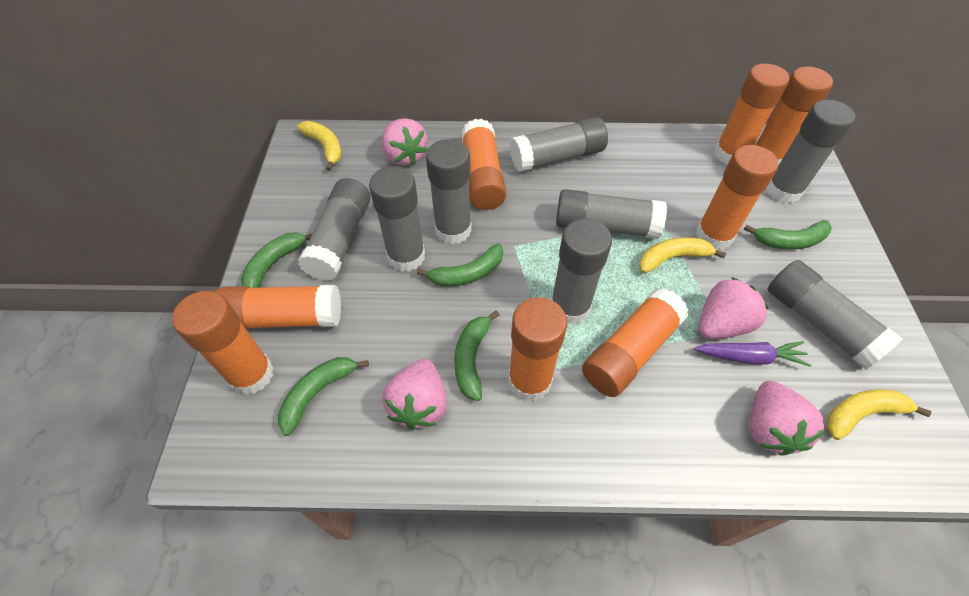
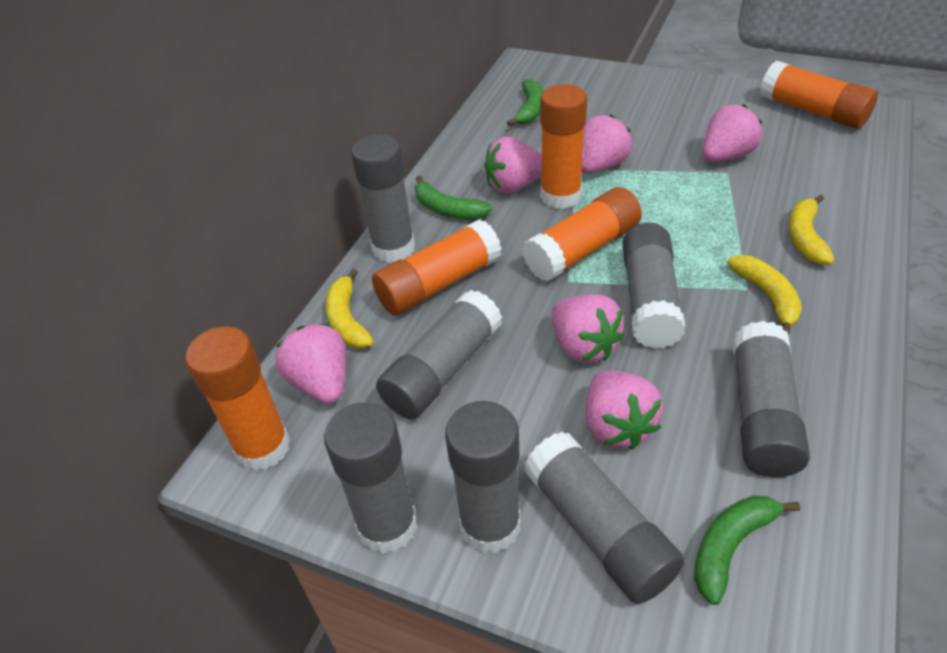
green banana: [241,232,312,288] [278,357,369,436] [417,243,503,287] [454,311,499,401] [744,220,832,250] = 5 -> [415,176,492,219] [507,79,543,127] [694,496,800,605] = 3
grey glue stick: [298,178,371,281] [369,166,425,272] [426,139,472,244] [510,117,608,172] [551,219,612,324] [556,189,667,239] [766,99,855,204] [767,260,903,369] = 8 -> [324,403,417,554] [351,135,415,263] [376,290,502,419] [445,401,520,554] [524,431,685,604] [622,223,686,349] [732,321,810,477] = 7
orange glue stick: [172,291,274,395] [215,285,341,330] [461,119,506,210] [508,297,567,401] [582,288,688,397] [696,145,778,250] [714,63,790,164] [755,67,833,165] = 8 -> [186,326,291,471] [372,219,502,316] [522,187,642,282] [540,84,587,209] [760,61,878,129] = 5
pink strawberry: [382,118,428,166] [382,359,447,430] [699,277,769,339] [749,381,825,456] = 4 -> [276,324,346,404] [484,137,542,194] [552,294,625,363] [582,114,632,174] [586,371,664,450] [703,104,762,162] = 6
purple carrot: [694,341,811,367] = 1 -> none = 0

